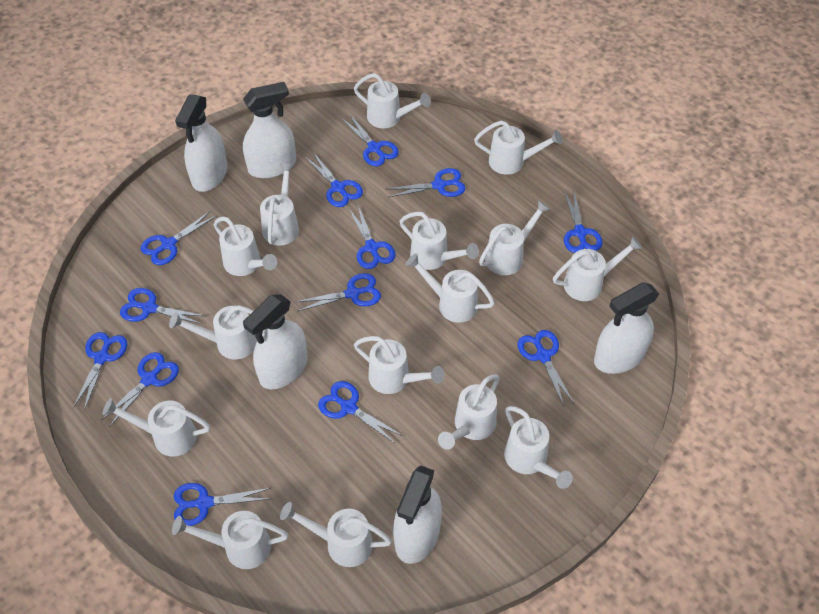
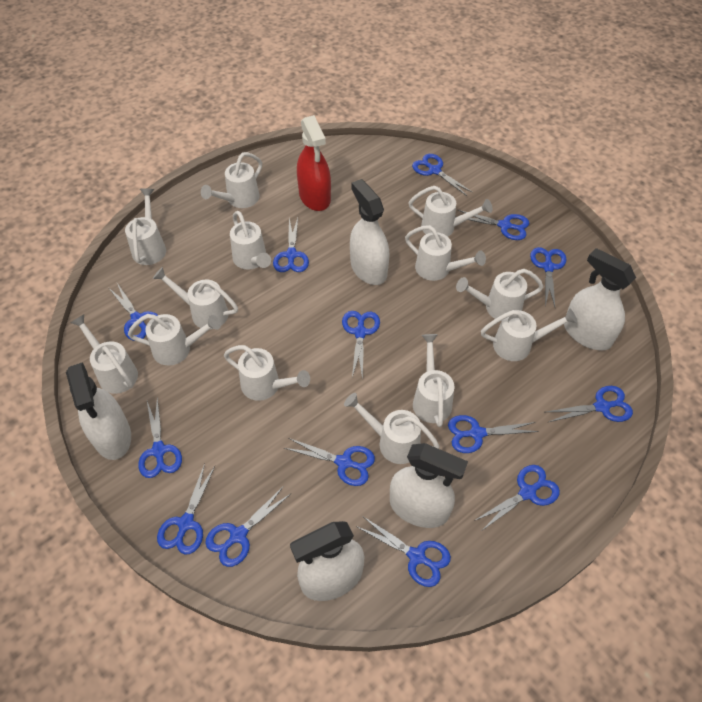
blue scissors: [73,332,127,411] [101,352,179,427] [120,288,205,324] [141,211,216,265] [174,483,271,526] [296,273,381,311] [305,152,363,207] [318,381,403,444] [342,115,399,167] [349,205,396,269] [386,168,465,197] [518,330,574,406] [564,191,603,253] = 13 -> [108,283,158,341] [138,397,182,478] [157,463,215,555] [205,486,291,567] [273,218,309,272] [284,438,375,486] [342,311,380,380] [356,516,451,587] [412,154,473,196] [448,415,539,453] [458,210,529,240] [474,465,560,530] [530,247,567,307] [546,386,633,422] = 14
red spray bottle: none = 0 -> [297,115,331,211] = 1
white watering can: [103,398,210,456] [169,305,264,359] [172,511,288,569] [214,217,277,276] [260,163,299,246] [280,502,392,567] [354,73,431,128] [354,336,445,394] [400,212,479,270] [405,253,495,323] [438,374,500,450] [474,121,563,175] [479,200,551,275] [504,406,573,489] [553,236,643,301] = 15 -> [70,314,138,394] [125,188,166,265] [128,314,221,365] [153,267,238,330] [201,152,262,208] [224,345,310,401] [230,211,271,270] [344,393,440,464] [405,225,486,281] [408,186,493,237] [413,334,454,427] [456,269,544,321] [481,309,577,361] = 13

